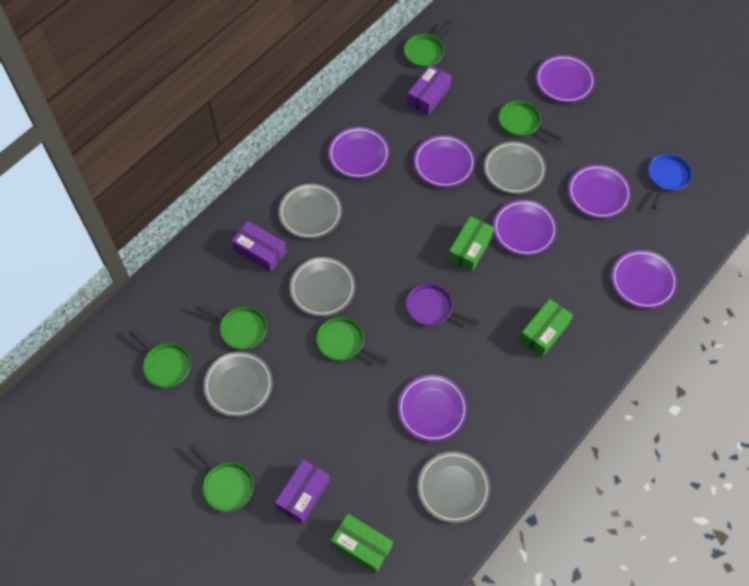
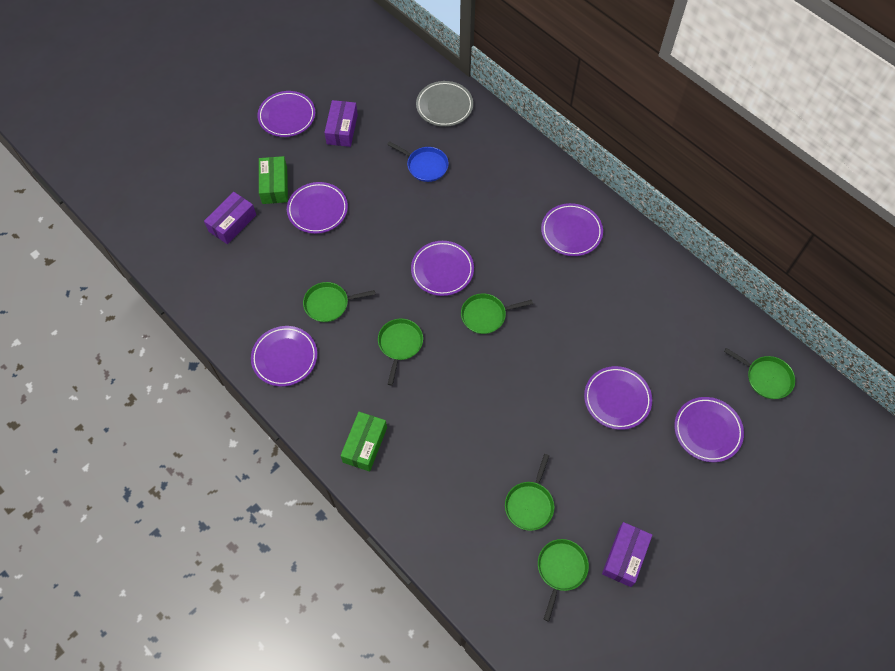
green box: [331,514,393,573] [448,216,494,272] [519,299,573,357] = 3 -> [259,156,288,204] [340,412,387,471] = 2
grey plate: [203,352,273,417] [279,184,342,239] [290,257,356,317] [417,452,490,523] [484,141,546,194] = 5 -> [416,81,473,127] = 1
purple pan: [406,284,479,326] = 1 -> none = 0

